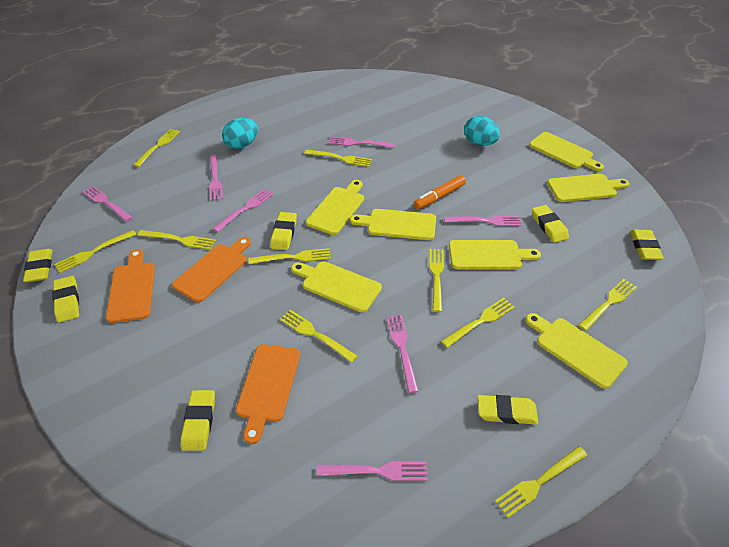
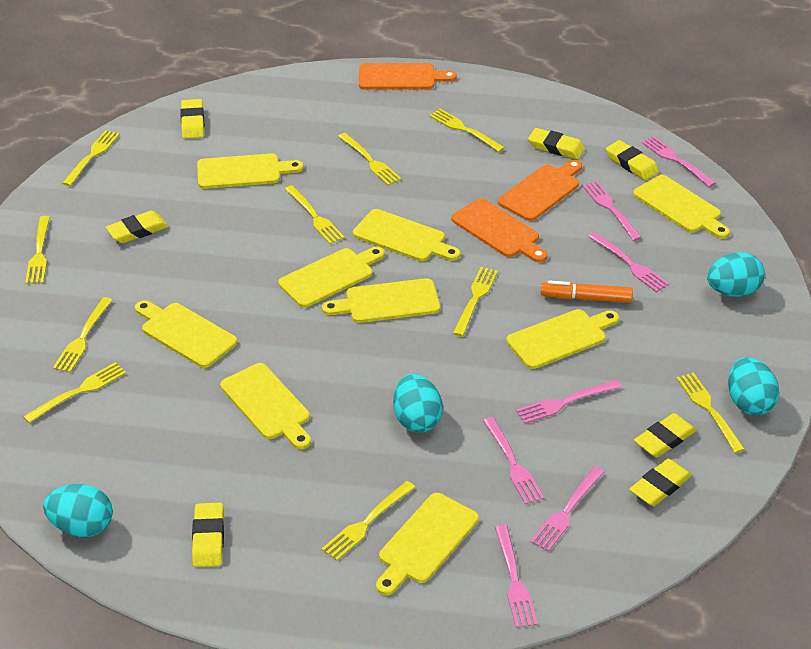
turquoise egg: [222,118,258,149] [464,116,500,146] = 2 -> [43,484,113,537] [393,374,443,433] [707,252,765,297] [728,357,779,415] = 4
yellow cutting board: [291,261,382,312] [306,180,364,235] [350,209,436,240] [449,240,541,269] [525,313,628,389] [529,132,604,171] [547,174,630,202] = 7 -> [135,300,237,368] [197,153,304,189] [220,363,311,449] [278,247,385,308] [322,278,440,323] [353,209,461,261] [376,493,479,595] [506,309,619,369] [633,175,730,239] = 9

